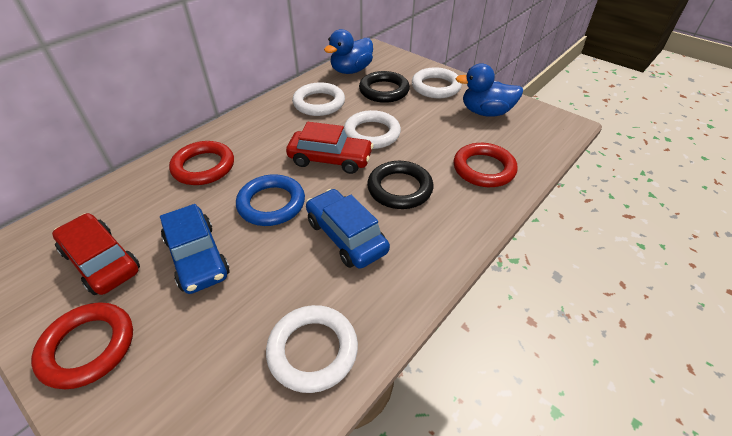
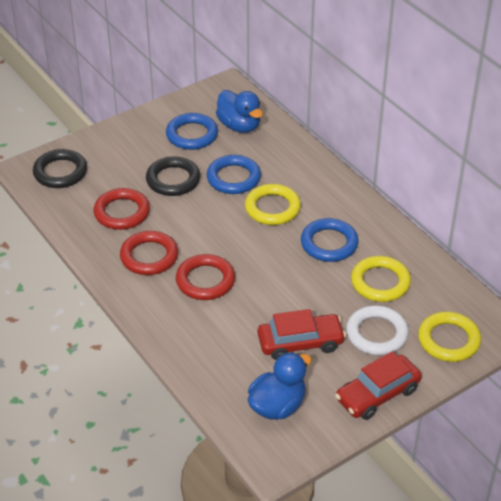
blue car: [160,204,230,294] [306,189,390,269] = 2 -> none = 0
blue ring: [236,174,305,226] = 1 -> [166,113,218,150] [206,155,261,194] [301,218,359,262] = 3
white ring: [266,305,358,393] [292,82,345,116] [344,110,401,149] [412,67,462,98] = 4 -> [346,305,409,355] = 1
yellow ring: none = 0 -> [245,184,301,225] [351,256,411,302] [418,311,481,362] = 3

